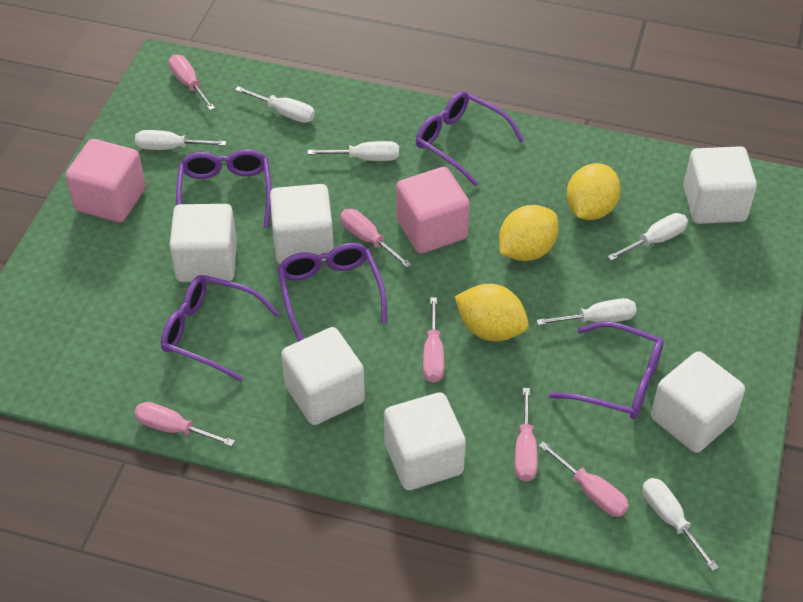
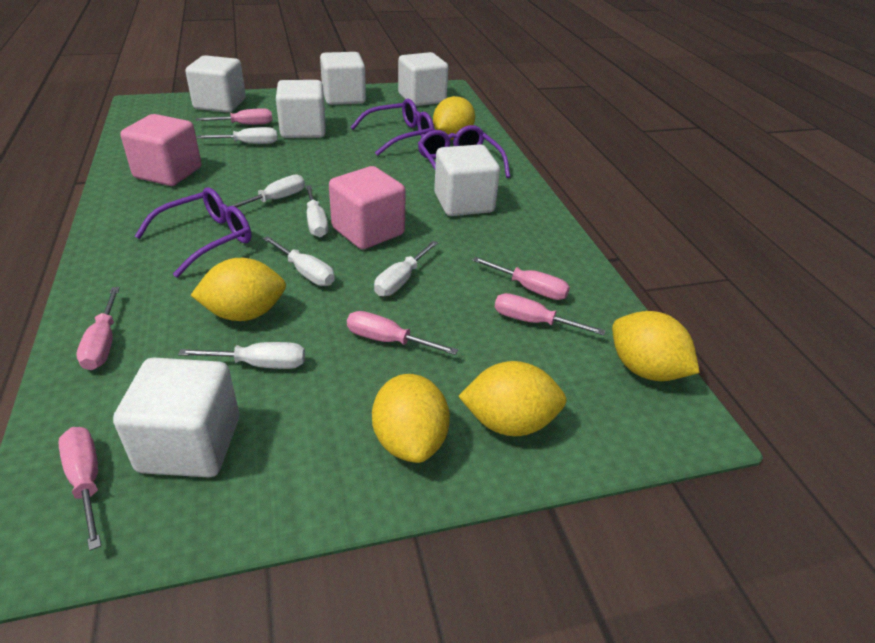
purple glasses: [161,275,279,382] [176,149,272,228] [278,243,387,342] [416,91,524,186] [549,322,664,419] = 5 -> [135,188,252,278] [351,99,434,156] [418,125,510,178] = 3
yellow lemon: [455,284,529,342] [499,205,558,261] [566,163,621,220] = 3 -> [191,258,286,321] [372,374,450,463] [433,96,475,140] [458,361,566,436] [612,311,700,381] = 5

